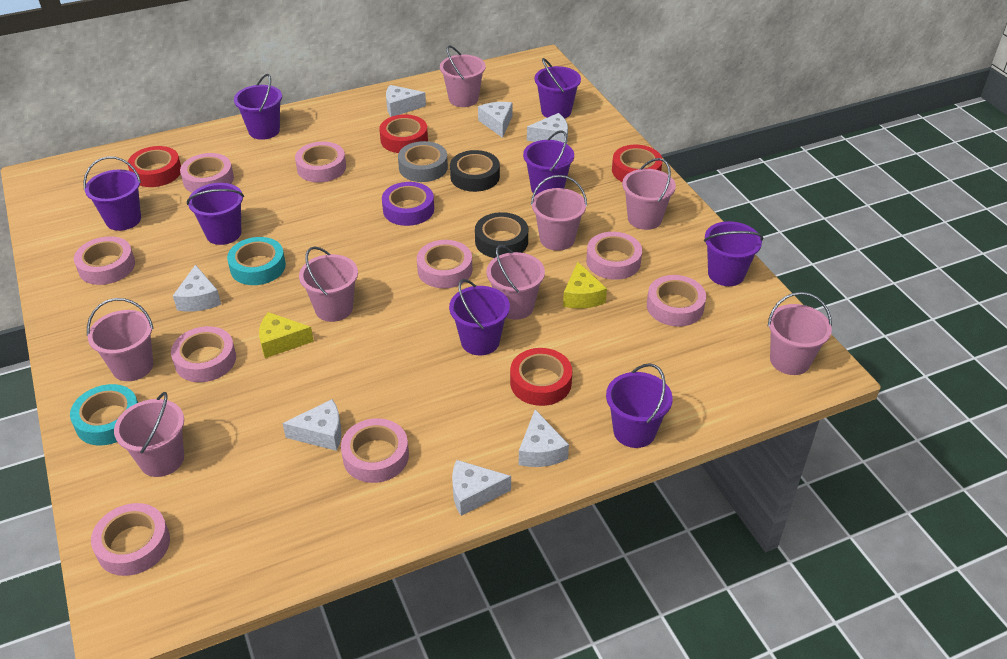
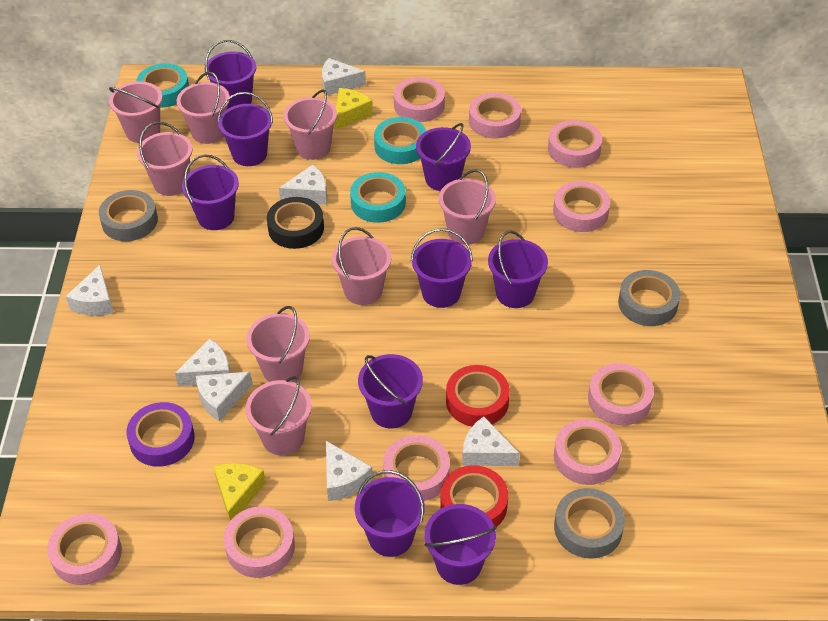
black tape: [450,150,500,192] [475,212,528,258] = 2 -> [267,197,324,249] = 1
grey tape: [398,141,448,182] = 1 -> [99,190,158,241] [554,488,625,558] [618,270,680,326] = 3
purple bucket: [83,156,141,231] [187,183,244,245] [234,74,282,140] [449,279,510,355] [523,130,574,195] [534,58,581,119] [606,363,673,448] [704,221,763,286] = 8 -> [182,154,239,230] [205,40,256,109] [217,92,273,166] [355,470,425,557] [358,354,423,428] [411,228,473,308] [416,123,471,191] [424,504,497,585] [488,231,548,308] = 9
red tape: [127,146,181,187] [379,114,428,153] [510,348,572,406] [612,145,662,182] = 4 -> [440,465,508,527] [446,365,510,427] = 2
turquoise tape: [70,384,138,445] [227,237,286,285] = 2 -> [137,63,189,108] [350,172,406,223] [374,117,426,164] = 3

